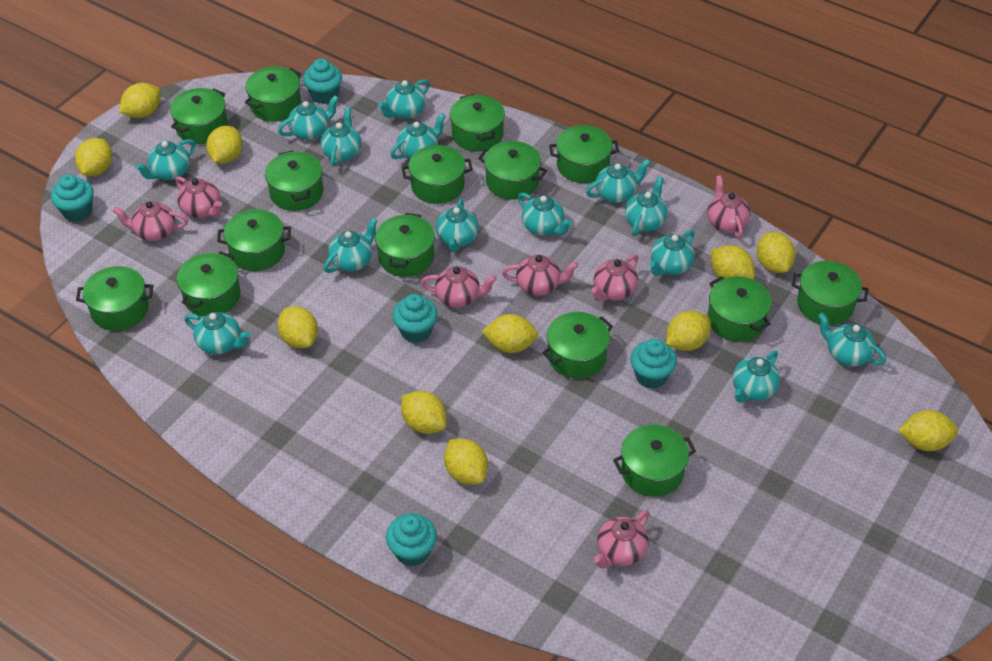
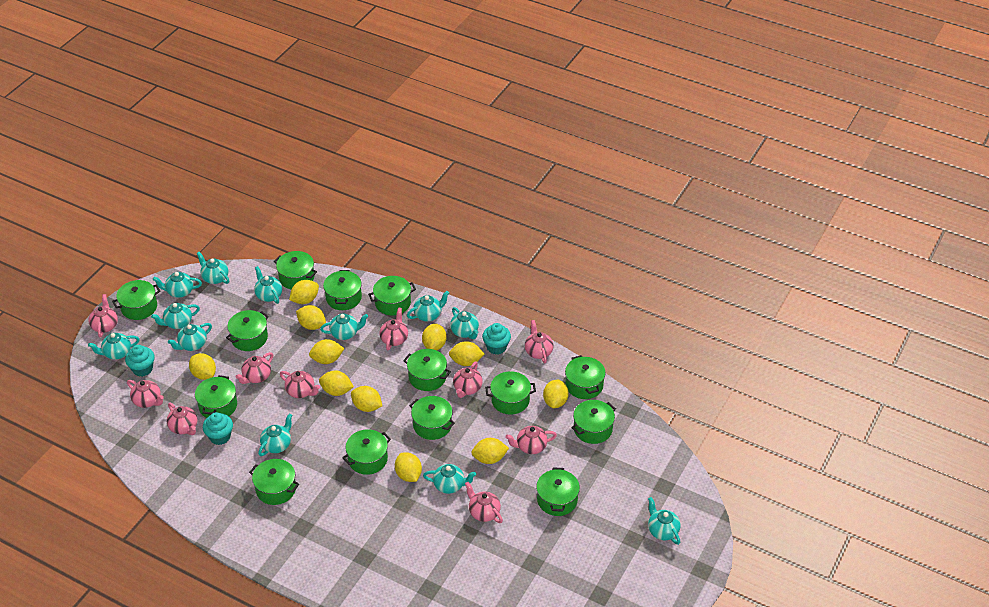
green pot: [76,266,153,331] [170,88,228,144] [177,251,241,316] [217,209,291,271] [245,66,301,122] [265,150,323,211] [375,213,435,277] [402,145,473,204] [450,94,505,151] [478,141,547,200] [543,312,613,379] [549,125,619,183] [613,425,696,497] [708,276,771,342] [791,261,869,325] = 15 -> [112,280,160,320] [195,375,237,418] [226,310,269,351] [249,459,299,505] [274,251,317,289] [323,270,362,310] [343,429,391,475] [368,276,416,316] [403,349,451,391] [409,396,455,440] [485,371,536,415] [536,468,580,516] [565,355,606,399] [572,400,616,444] = 14
pink teapot: [112,201,188,241] [175,176,222,218] [421,266,497,308] [502,255,578,296] [592,254,639,301] [594,510,650,568] [707,175,750,238] = 7 -> [88,294,118,337] [127,380,164,408] [167,403,197,435] [235,352,273,384] [280,371,320,398] [379,307,408,350] [453,362,483,398] [465,482,503,523] [505,426,557,454] [525,320,554,363] = 10
turquoise cupcake: [51,174,94,222] [303,58,342,104] [386,513,437,566] [392,294,438,343] [631,339,677,389] = 5 -> [125,345,155,377] [203,412,233,445] [482,323,511,355] = 3
turquoise teapot: [135,139,196,180] [184,312,250,354] [278,95,339,140] [320,107,362,167] [324,218,378,273] [378,79,430,119] [390,113,446,159] [436,198,479,252] [518,193,572,235] [586,159,651,203] [625,176,668,236] [650,230,695,276] [733,351,780,403] [818,313,886,366] = 14 -> [88,333,140,359] [151,303,200,329] [153,272,202,298] [168,323,212,351] [196,252,229,284] [254,266,282,304] [258,414,292,456] [320,313,368,340] [407,291,449,321] [423,464,476,494] [450,307,479,339] [648,497,681,545] = 12

